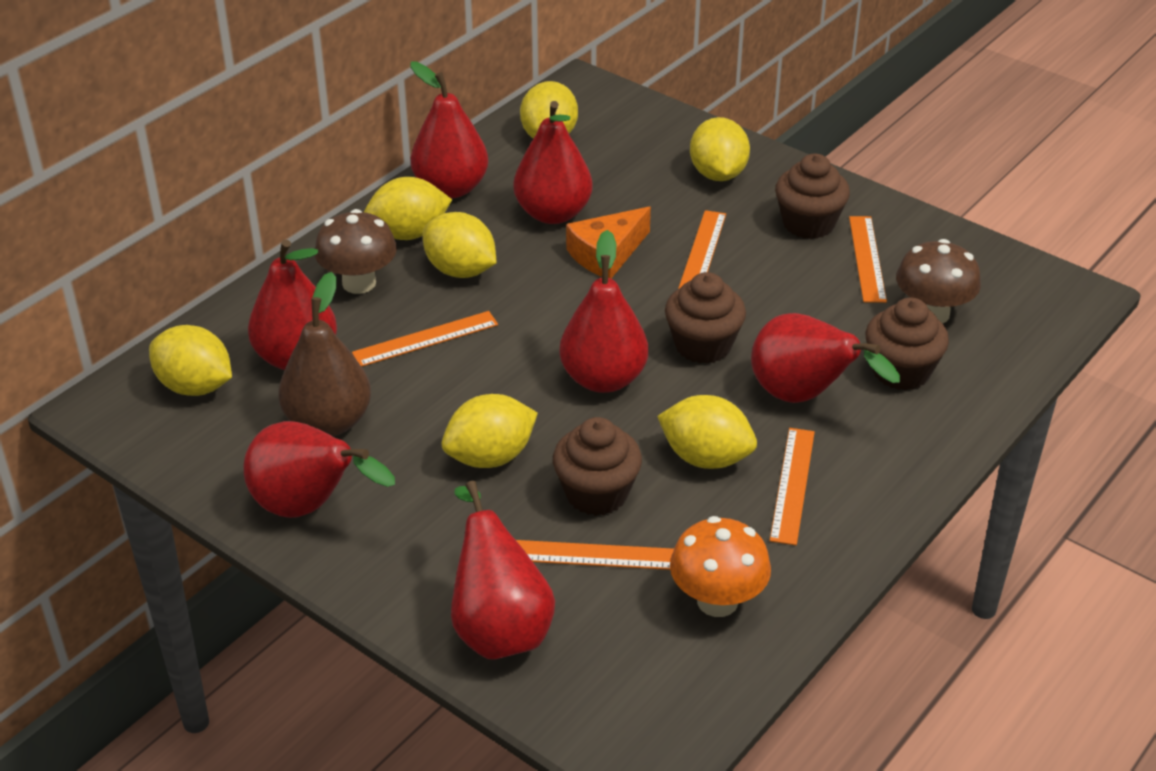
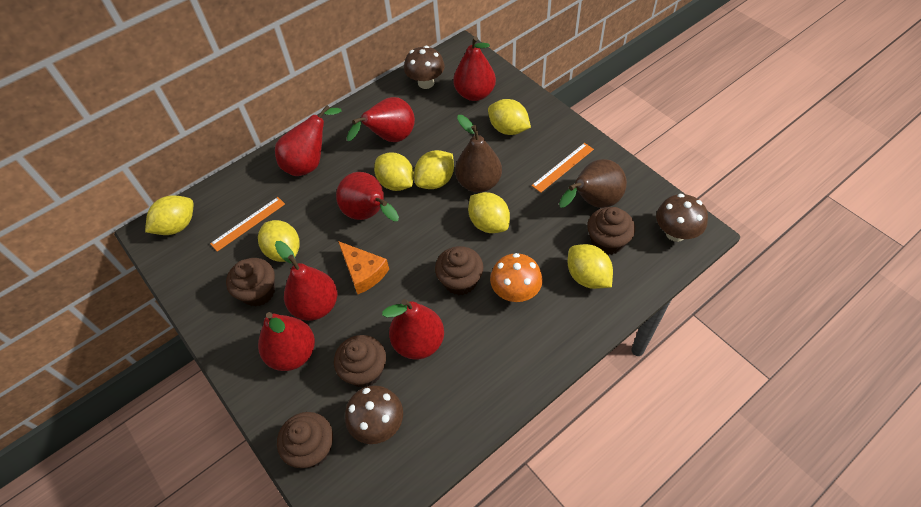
brown cupcake: [553,417,642,516] [665,272,746,364] [775,154,850,239] [866,297,949,391] = 4 -> [226,258,275,307] [277,412,333,468] [334,335,386,388] [435,246,484,295] [587,207,635,255] = 5
brown mushroom: [315,209,397,294] [896,239,981,324] = 2 -> [345,385,403,444] [404,46,445,89] [656,194,708,242] = 3
brown pear: [278,272,371,436] = 1 -> [455,115,502,193] [559,159,627,208] = 2
orange ruler: [352,311,498,367] [516,540,674,570] [678,210,726,289] [770,428,815,545] [849,216,887,303] = 5 -> [210,197,285,252] [531,143,594,193] = 2

